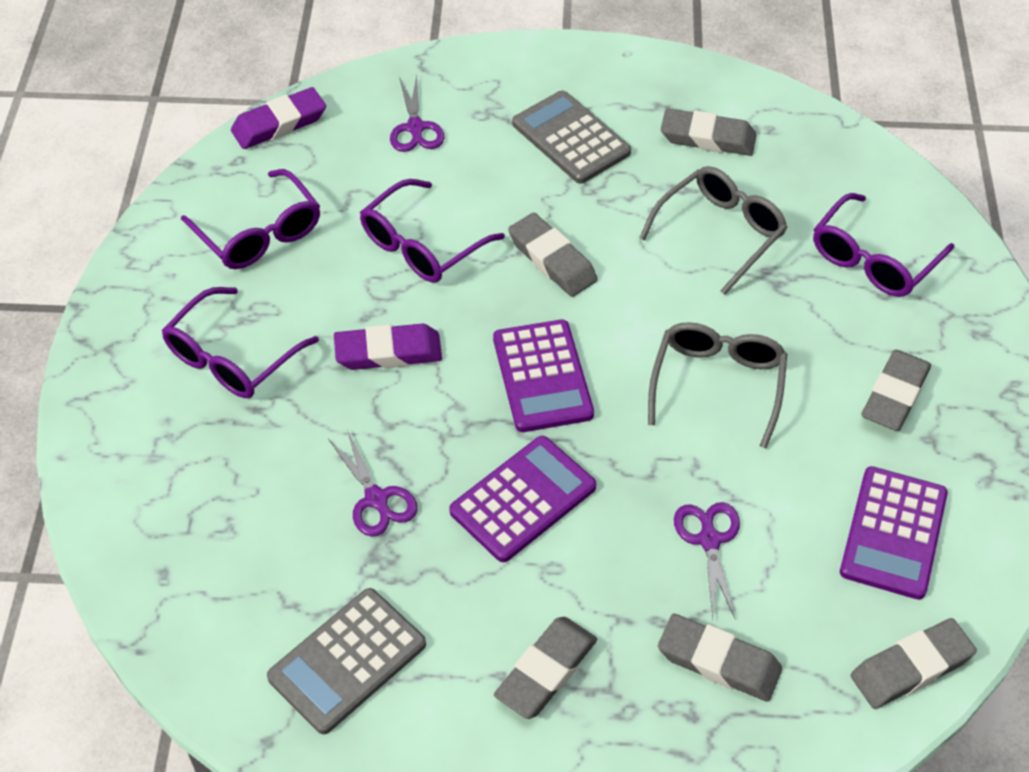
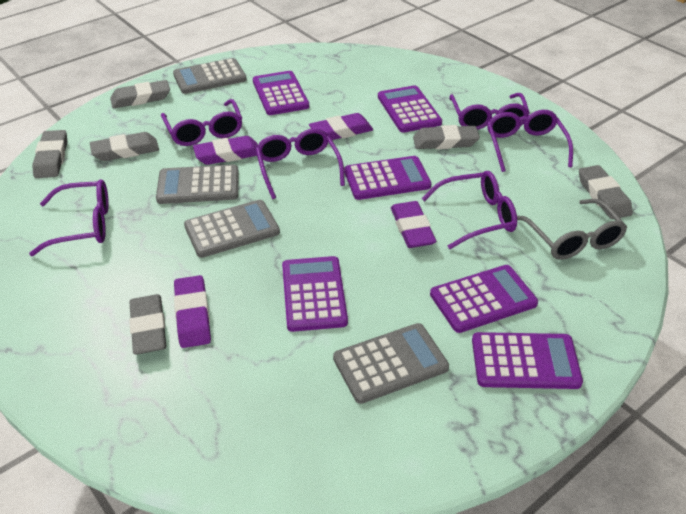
grey calculator: [267,588,426,734] [512,90,631,184] = 2 -> [156,164,239,204] [173,58,247,94] [184,200,280,258] [333,323,449,404] = 4
grey glasses: [640,166,788,295] [648,322,787,448] = 2 -> [517,199,627,260] = 1
purple calculator: [449,436,596,562] [493,319,594,432] [840,466,948,600] = 3 -> [253,71,309,115] [282,256,348,332] [344,156,431,200] [378,85,442,133] [430,265,538,333] [472,332,583,389] = 6
purple eraser: [231,87,326,149] [334,324,442,370] = 2 -> [174,275,211,348] [193,136,258,165] [309,113,373,140] [391,201,436,248] = 4
purple glasses: [161,287,319,398] [181,169,320,269] [360,179,505,283] [813,193,954,297] = 4 -> [29,179,109,256] [161,99,242,146] [256,128,345,199] [422,171,517,249] [449,93,530,130] [487,110,573,172] = 6
purple scissors: [328,430,418,537] [390,75,445,152] [674,502,740,620] = 3 -> none = 0

